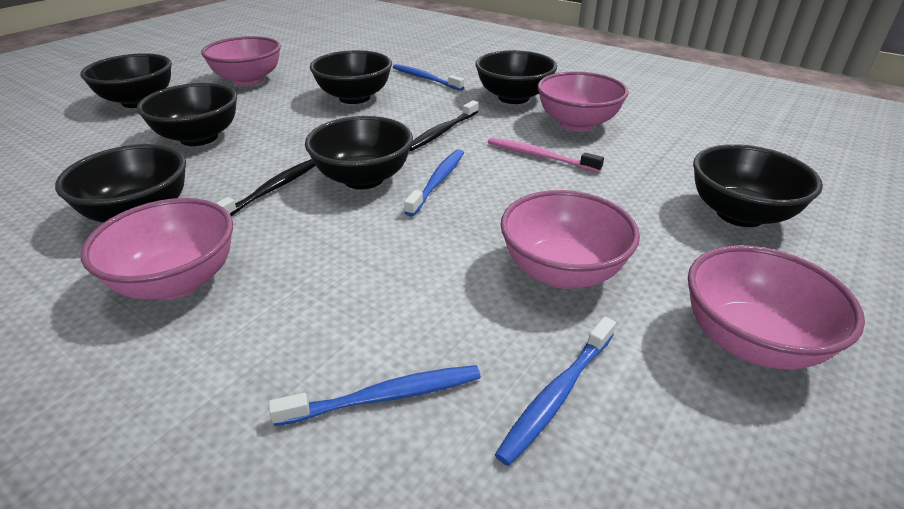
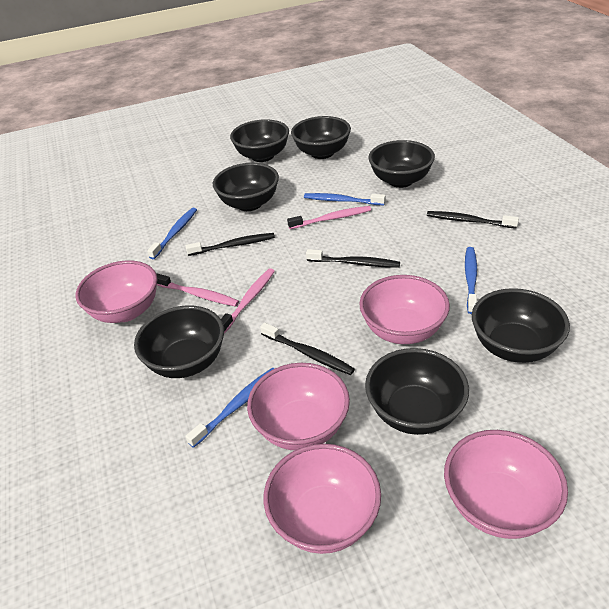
black toothbrush: [216,159,316,216] [409,100,479,151] = 2 -> [186,233,275,256] [260,323,355,375] [306,249,400,268] [427,211,519,229] = 4
pink toothbrush: [488,137,604,172] = 1 -> [157,274,239,307] [221,268,275,334] [287,206,371,229] = 3

